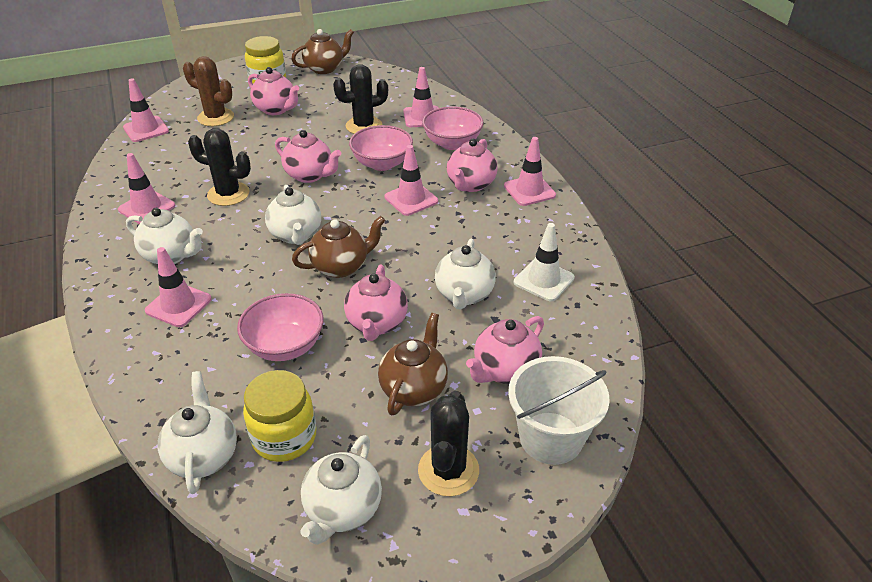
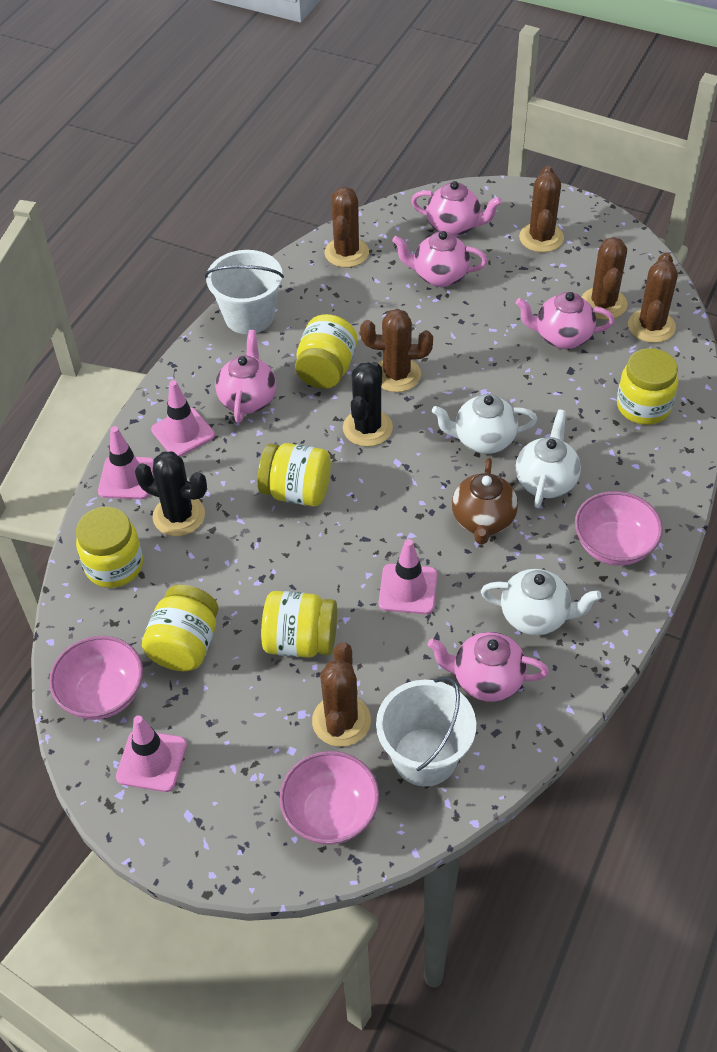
black cactus: [188,128,251,206] [333,64,388,134] [418,391,479,496] = 3 -> [135,451,207,536] [343,362,393,447] = 2
brown cactus: [183,56,234,126] = 1 -> [312,642,371,747] [324,187,369,267] [360,309,433,392] [519,166,564,252] [582,237,627,320] [628,252,678,343] = 6
brown teapot: [291,29,354,74] [292,216,385,278] [378,313,448,415] = 3 -> [452,458,518,545] = 1
pink traffic cone: [118,153,175,224] [123,78,169,142] [145,247,212,327] [385,145,438,216] [403,67,439,127] [504,137,556,206] = 6 -> [98,426,154,499] [116,715,187,792] [151,380,215,457] [379,539,437,614] = 4
white bucket: [508,356,610,465] = 1 -> [205,250,284,334] [376,676,476,787] = 2
white teapot: [126,208,203,264] [158,371,237,494] [265,185,321,245] [300,435,382,545] [435,239,496,310] = 5 -> [432,394,537,454] [481,569,601,635] [516,409,581,508] = 3
white traffic cone: [514,223,575,301] = 1 -> none = 0
yellow jar: [243,370,316,462] [245,36,286,84] = 2 -> [76,507,143,588] [142,585,219,671] [257,443,331,506] [261,591,337,658] [295,314,357,389] [617,348,678,425] = 6

